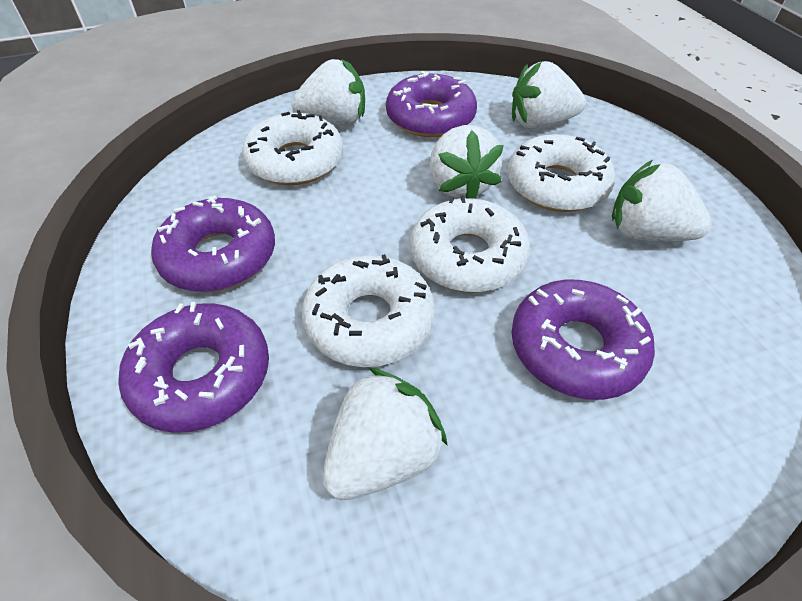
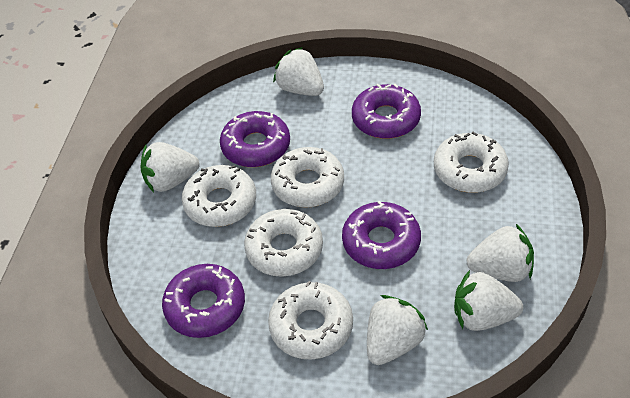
white donut: [242,110,343,185] [302,254,435,367] [410,195,530,293] [508,134,615,212] = 4 -> [182,165,256,227] [244,209,323,277] [268,281,353,360] [271,147,344,208] [434,132,509,193] = 5

